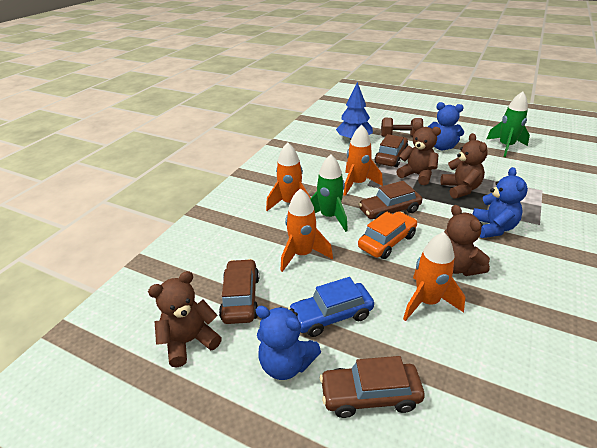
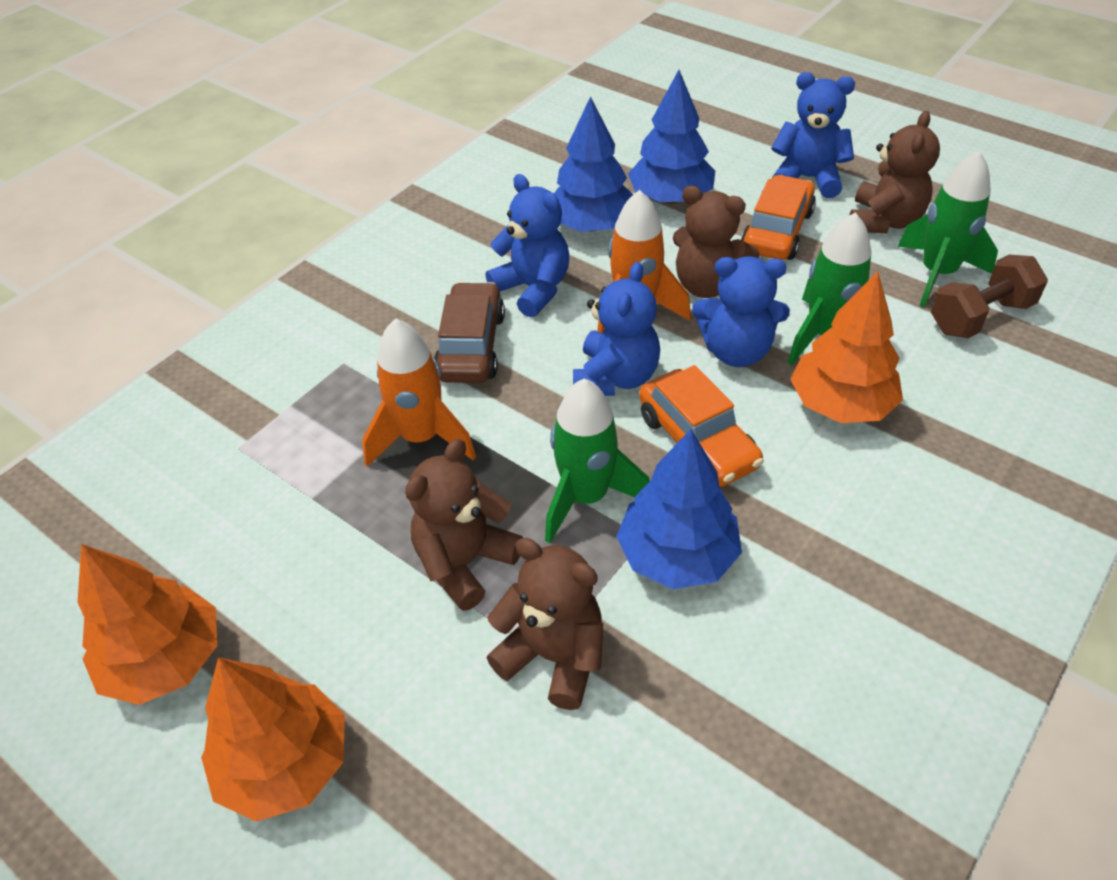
blue car: [288,277,374,337] = 1 -> none = 0
blue teddy bear: [256,306,321,380] [428,102,464,150] [472,167,528,238] = 3 -> [485,174,569,318] [573,262,660,396] [692,256,790,367] [771,72,855,198] = 4
blue tree: [336,82,373,140] = 1 -> [554,96,634,232] [616,429,742,589] [628,70,715,204] = 3
brown car: [219,259,259,324] [320,356,425,418] [358,181,422,220] [375,134,408,167] = 4 -> [434,282,505,383] = 1
green rocket: [310,154,348,232] [486,91,530,157] = 2 -> [545,379,650,543] [788,212,872,366] [897,151,998,307] = 3
orange car: [358,211,418,259] = 1 -> [639,365,764,487] [741,175,816,260] = 2
orange rocket: [266,142,311,211] [280,188,333,272] [343,125,383,196] [403,232,466,321] = 4 -> [362,318,476,467] [597,190,691,333] = 2
orange tree: none = 0 -> [78,544,217,705] [201,657,345,822] [790,271,903,423] = 3

